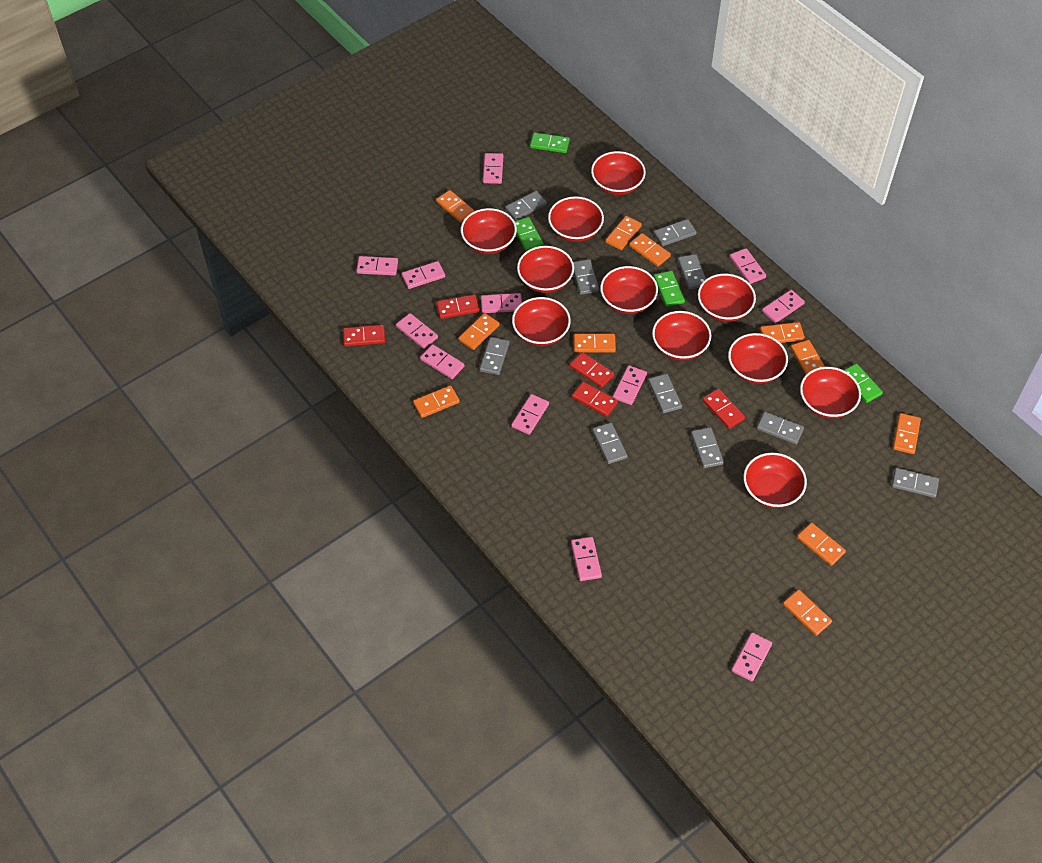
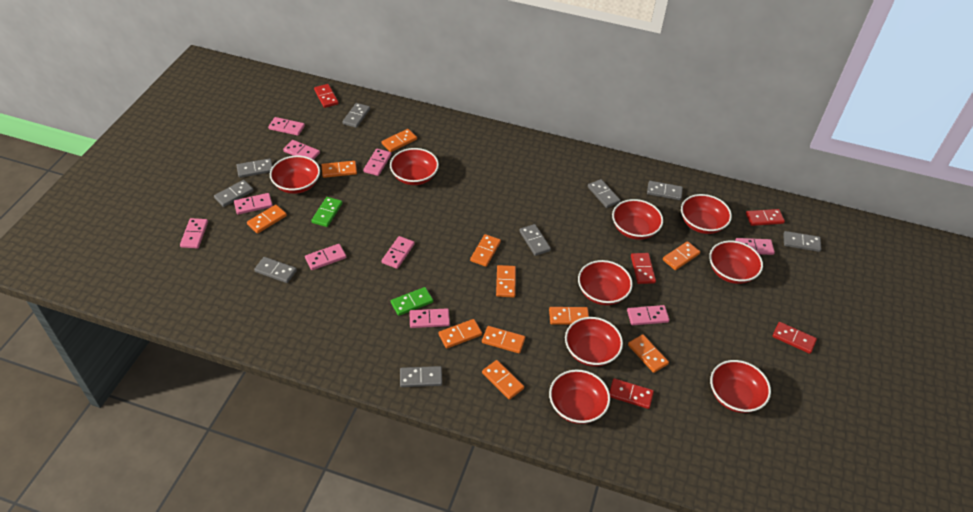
green domino: [515,217,544,251] [530,132,570,153] [654,271,685,307] [844,364,883,403] = 4 -> [311,197,342,227] [391,287,433,316] = 2
grey domino: [479,337,509,375] [505,191,547,220] [573,259,599,295] [592,423,628,464] [648,374,682,413] [654,219,697,246] [678,254,706,289] [691,427,724,468] [757,412,804,444] [892,468,939,498] = 10 -> [214,180,254,207] [236,158,272,178] [254,257,297,283] [342,103,370,128] [400,366,442,387] [519,224,551,256] [588,179,621,208] [647,181,683,200] [783,231,821,252] = 9
pink domino: [356,256,398,276] [396,313,438,349] [402,261,445,289] [420,344,464,379] [481,293,522,313] [483,153,503,184] [511,394,549,435] [571,537,602,581] [613,365,647,405] [730,248,766,284] [732,632,772,681] [762,290,805,323] = 12 -> [180,218,208,249] [234,193,273,215] [268,117,305,136] [283,140,320,160] [305,244,346,270] [363,149,391,176] [382,236,415,269] [409,308,450,328] [627,305,669,325] [735,238,775,255] = 10
red bowl: [461,208,517,254] [512,297,571,346] [517,246,574,293] [548,196,604,242] [591,151,646,195] [600,266,658,314] [652,311,711,361] [698,274,756,322] [728,333,788,384] [743,453,807,508] [800,367,861,418] = 11 -> [270,155,320,194] [390,148,439,185] [549,370,610,424] [565,317,623,367] [578,260,633,305] [612,199,663,240] [681,194,732,234] [709,241,763,284] [710,360,771,413] = 9

